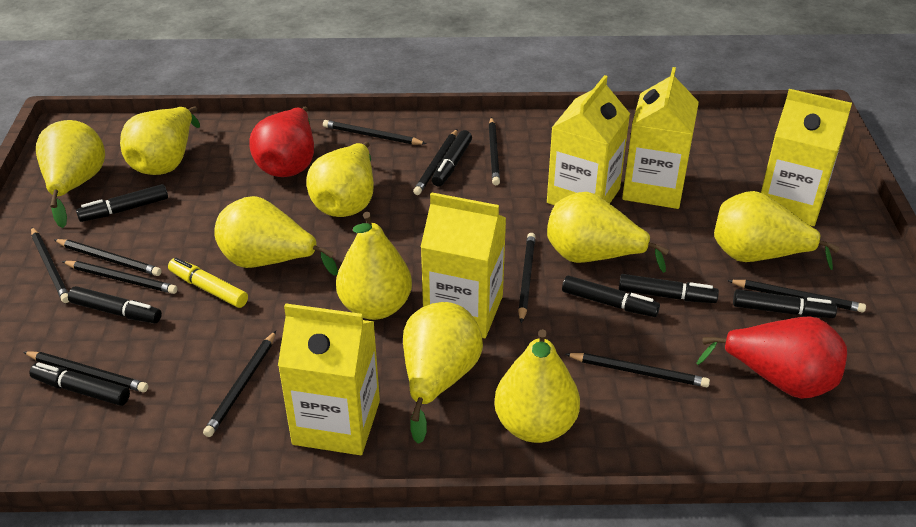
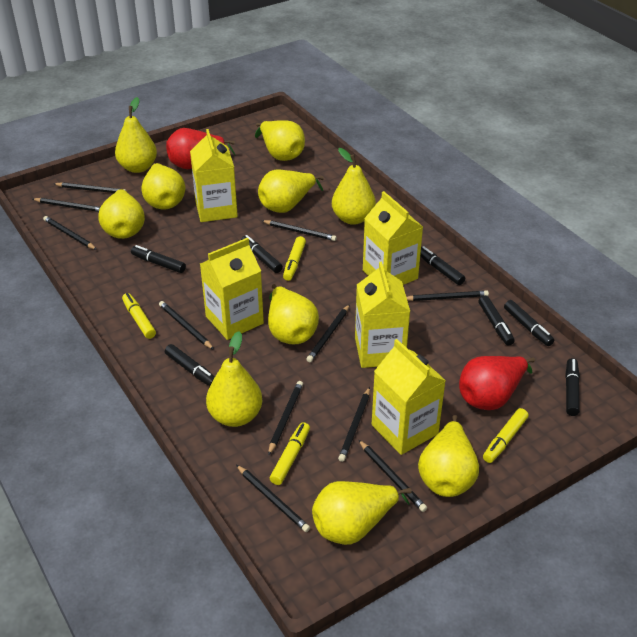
yellow marker: [168,258,248,308] = 1 -> [122,293,156,339] [270,422,310,485] [283,236,306,281] [483,408,528,463] = 4
yellow pear: [36,120,105,228] [120,106,200,175] [214,196,338,276] [307,142,374,217] [336,212,412,320] [403,302,483,444] [494,329,580,443] [547,192,669,273] [714,191,839,270] = 9 -> [98,188,145,239] [115,97,157,173] [141,163,185,209] [206,331,262,427] [255,120,305,161] [258,170,324,213] [268,284,319,344] [312,481,412,545] [332,148,376,225] [418,415,479,497] = 10

